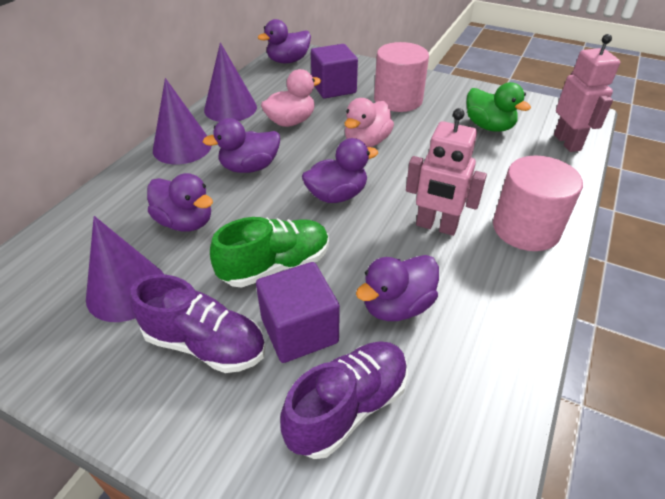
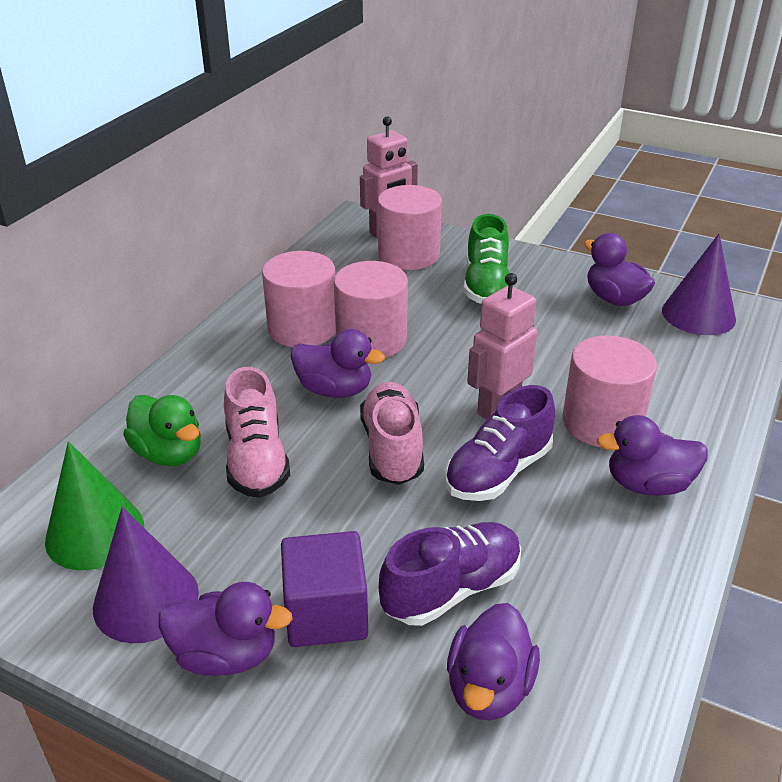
green cone: none = 0 -> [45,441,144,570] = 1
pink cylinder: [374,42,429,112] [493,156,583,251] = 2 -> [262,251,336,347] [334,261,408,358] [378,185,442,270] [563,335,657,447] = 4
pink duck: [261,69,321,127] [345,98,394,147] = 2 -> none = 0
pink shoe: none = 0 -> [224,367,290,498] [360,382,424,485] = 2
purple cone: [86,216,164,322] [153,78,211,164] [204,42,257,122] = 3 -> [93,507,199,643] [662,234,736,335] = 2
purple cube: [256,262,340,363] [311,44,358,99] = 2 -> [281,531,368,647] = 1

